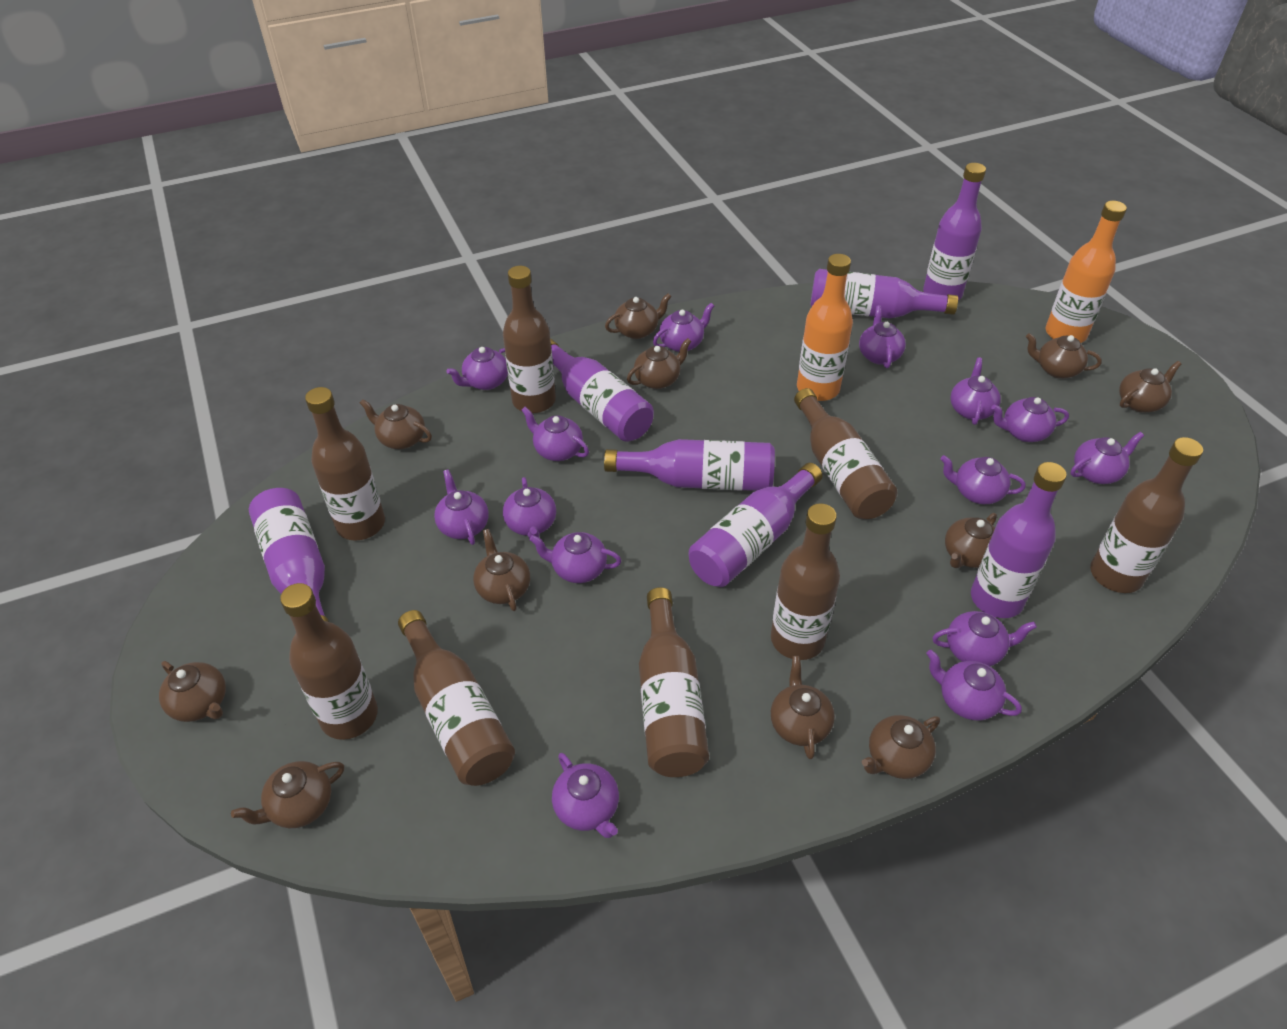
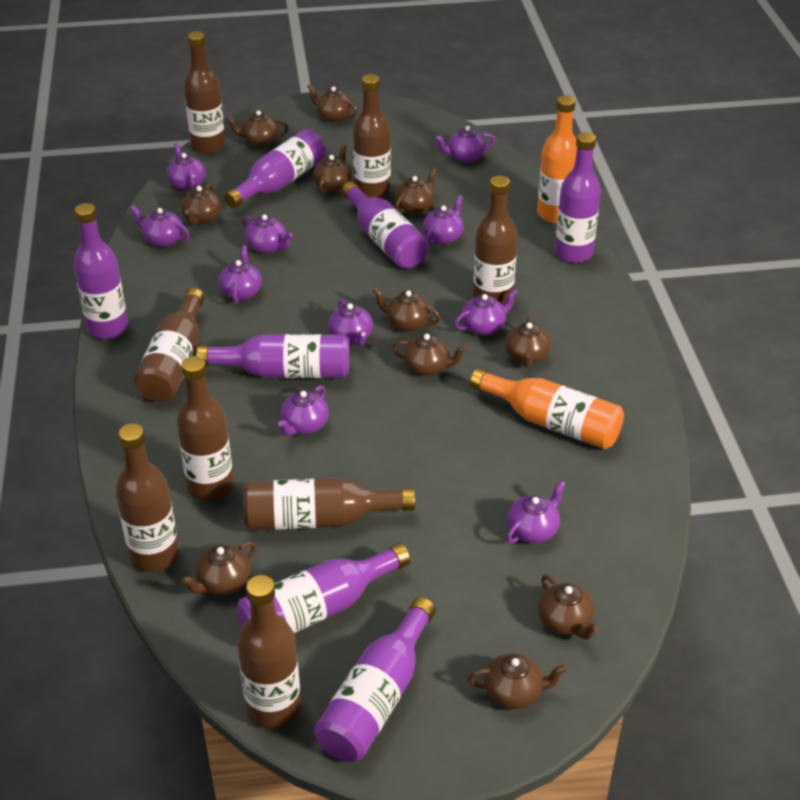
purple teapot: [434,469,489,545] [446,347,508,390] [503,477,556,539] [522,407,589,461] [529,532,622,583] [552,753,619,838] [653,303,714,352] [859,305,906,368] [926,650,1022,720] [933,611,1037,666] [940,455,1026,504] [950,358,1001,425] [991,397,1069,442] [1070,432,1144,484] = 14 -> [130,205,189,247] [167,143,206,191] [219,245,262,304] [242,214,293,254] [278,385,329,436] [328,299,373,347] [423,195,464,245] [435,126,495,163] [455,288,518,335] [507,481,566,543] = 10

